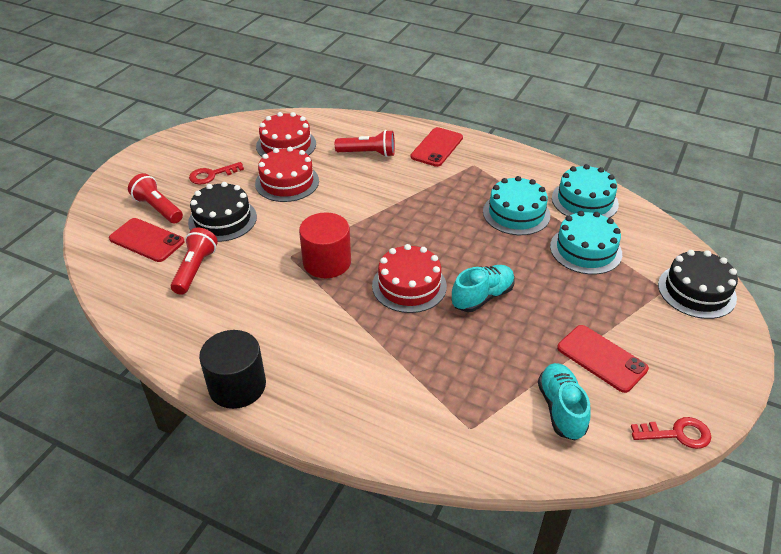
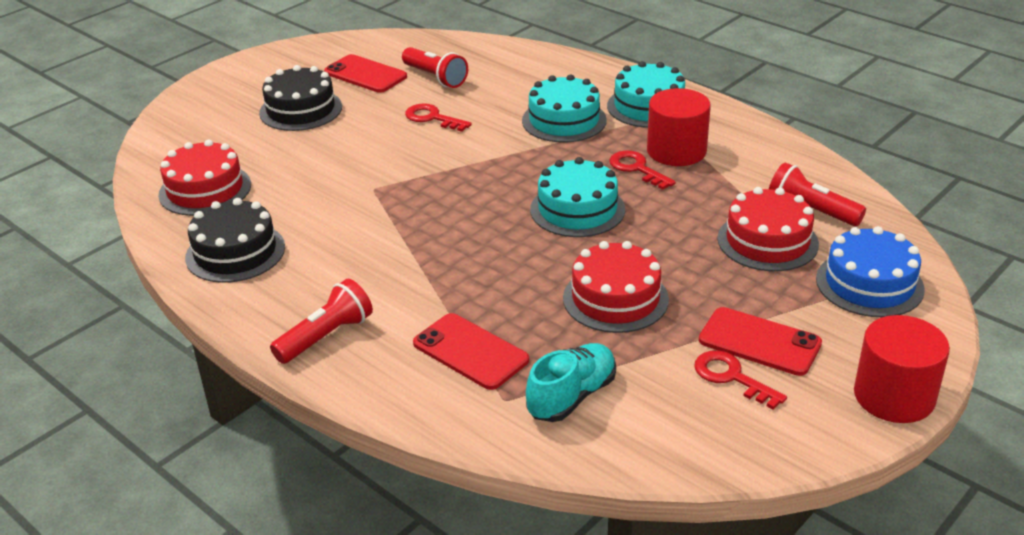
black cylinder: [199,330,266,409] = 1 -> none = 0
blue cake: none = 0 -> [816,226,925,317] = 1
red cylinder: [299,212,351,278] = 1 -> [647,88,711,166] [854,315,950,423] = 2
red key: [189,162,244,184] [631,417,711,449] = 2 -> [405,103,472,132] [609,151,676,190] [694,351,787,410] = 3
turquoise shoe: [452,265,515,312] [538,363,591,440] = 2 -> [526,343,616,422] = 1

